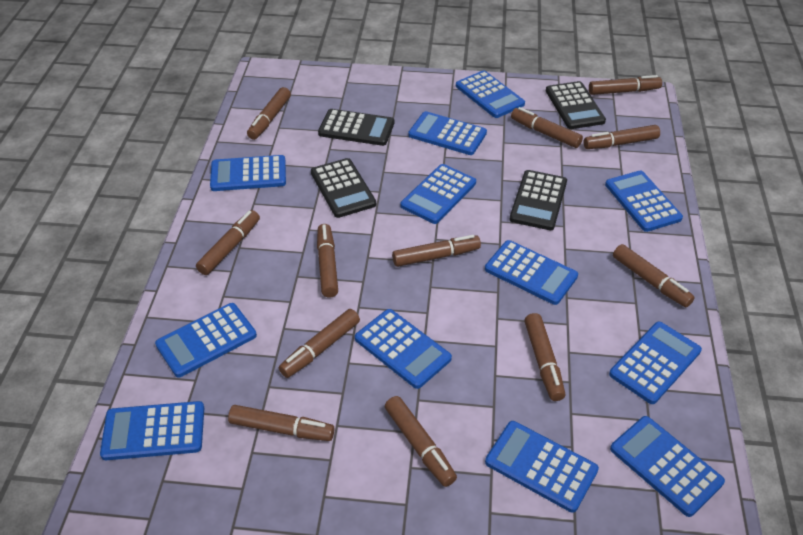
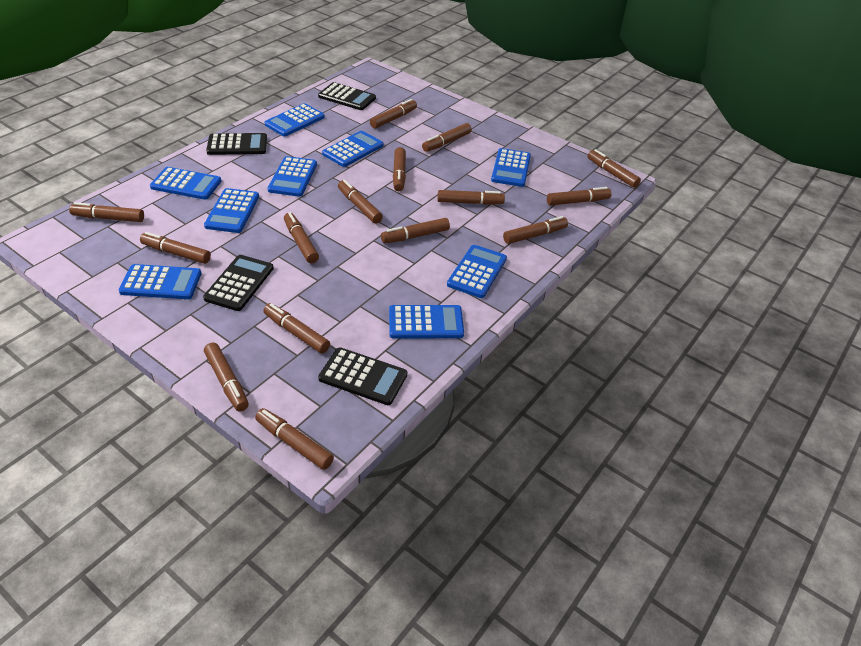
blue calculator: [100,401,204,460] [155,303,257,377] [210,155,286,191] [355,309,452,389] [401,164,476,224] [408,111,487,155] [456,70,525,118] [485,240,578,305] [485,421,599,513] [605,170,683,232] [609,322,702,404] [610,416,725,517] = 12 -> [119,264,202,299] [150,167,221,200] [204,188,259,233] [265,103,325,136] [268,156,317,197] [322,131,383,167] [389,305,464,338] [447,245,507,298] [491,148,531,187] = 9
brown marker: [196,210,260,275] [228,405,334,441] [247,87,291,140] [279,309,360,378] [317,224,338,298] [385,396,457,487] [392,235,481,267] [511,107,583,148] [524,313,565,401] [584,125,660,149] [589,75,662,95] [613,244,695,307] = 12 -> [69,202,144,222] [140,232,211,264] [204,342,249,411] [255,408,334,470] [263,303,330,353] [284,212,319,263] [338,180,383,224] [370,99,417,129] [381,218,450,243] [393,147,406,191] [422,123,472,152] [437,190,505,205] [503,216,568,244] [547,187,612,205] [588,149,641,188] = 15

